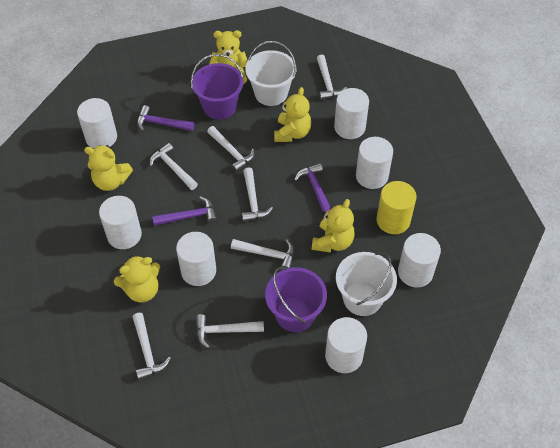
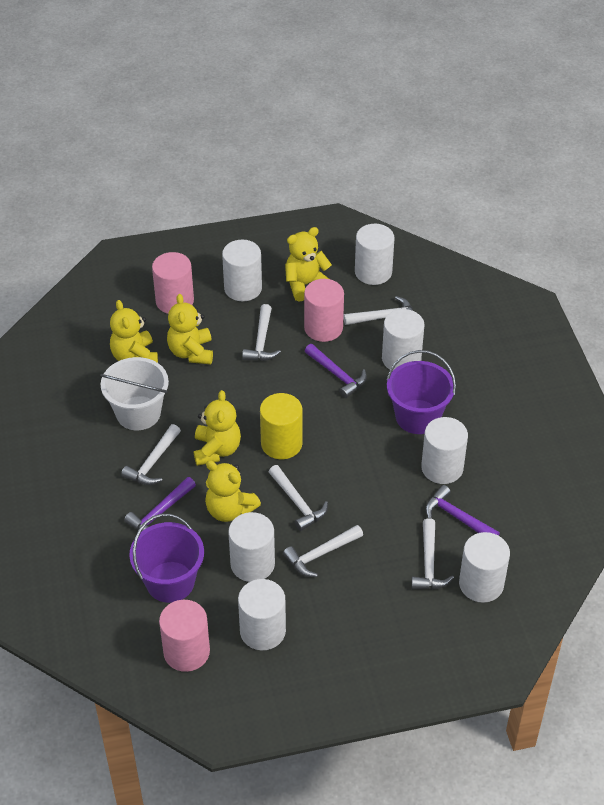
pink cylinder: none = 0 -> [152,252,194,314] [159,600,210,672] [304,279,344,342] = 3
white bucket: [245,41,296,106] [336,252,397,316] = 2 -> [100,357,169,430] = 1
white hammer: [133,313,171,380] [150,143,198,190] [196,314,264,348] [207,126,255,172] [231,239,295,270] [242,167,273,222] [317,55,347,100] = 7 -> [121,424,181,485] [242,304,281,361] [269,465,328,531] [283,525,363,577] [343,296,413,325] [411,518,454,590] = 6

